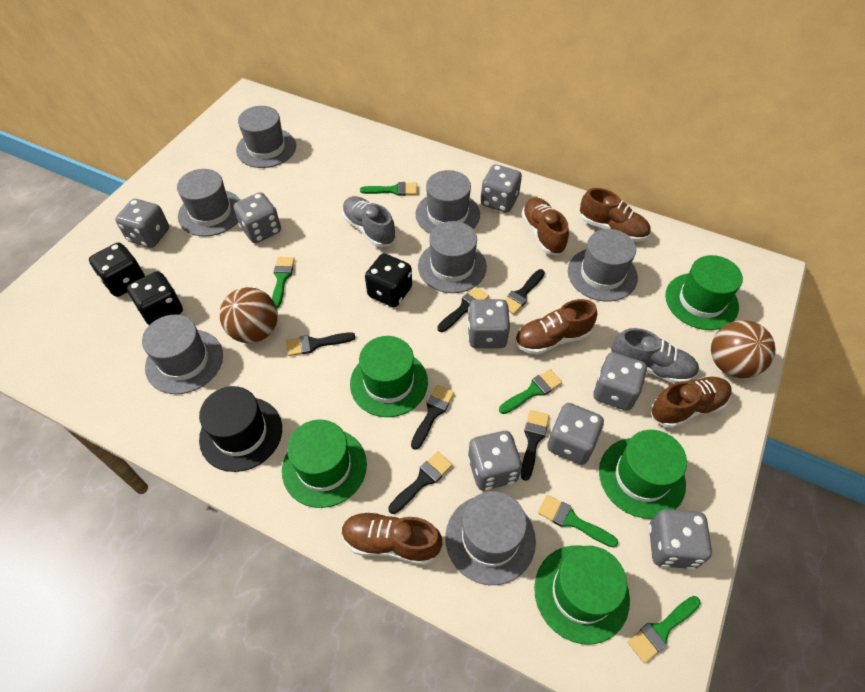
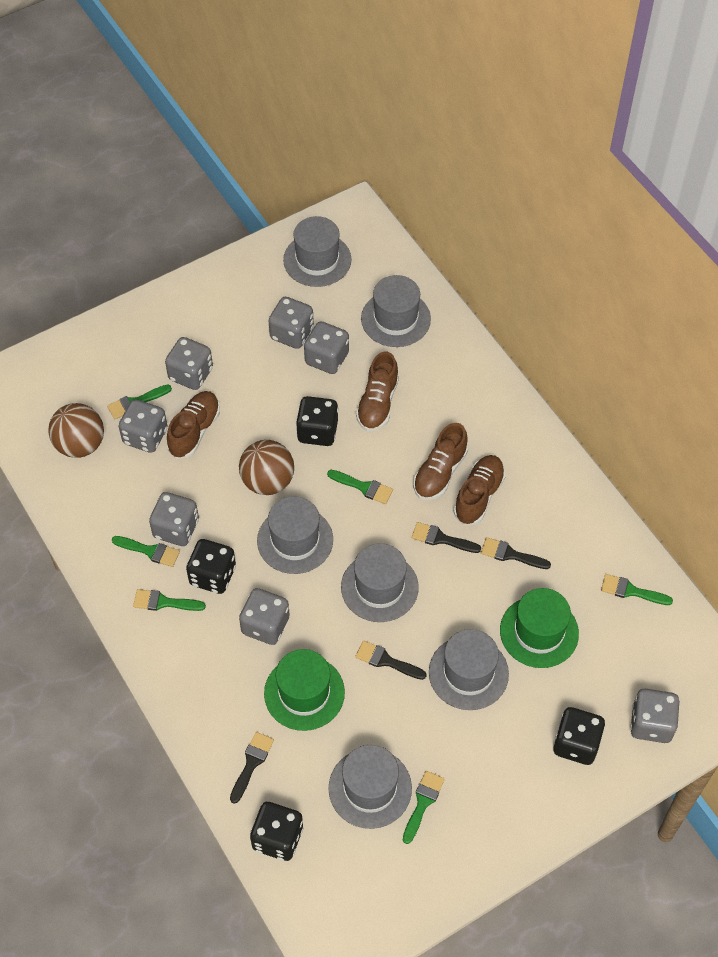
black brush: [286,332,355,356] [388,451,452,514] [411,385,454,449] [437,287,489,332] [505,269,545,315] [521,410,549,481] = 6 -> [230,732,274,804] [355,641,427,680] [412,522,481,553] [481,537,551,569] = 4
black dice: [89,243,145,297] [127,271,183,325] [365,254,412,307] = 3 -> [186,539,236,594] [250,802,303,861] [296,396,338,446] [553,707,605,765] = 4
black hat: [199,386,282,472] = 1 -> none = 0
brown shoe: [342,512,442,565] [515,299,597,355] [521,198,569,255] [580,188,651,242] [650,377,732,428] = 5 -> [167,391,220,459] [356,352,399,431] [413,423,468,500] [454,455,506,525] = 4
green brush: [272,257,295,308] [360,182,417,196] [499,369,562,414] [538,495,618,548] [627,596,701,663] = 5 -> [107,385,172,419] [112,536,180,567] [133,589,206,611] [327,470,393,504] [403,771,444,844] [601,574,673,605] = 6
green hat: [282,420,367,508] [350,336,428,417] [534,545,630,645] [599,430,687,519] [665,255,743,330] = 5 -> [264,649,345,731] [500,588,579,668] = 2
grey dice: [115,199,169,248] [234,192,281,243] [467,299,510,348] [468,431,522,490] [481,165,522,212] [547,403,604,465] [593,352,647,410] [649,509,712,570] = 8 -> [119,400,167,453] [149,492,199,546] [165,337,213,390] [239,588,290,645] [269,297,314,349] [304,321,349,374] [630,689,680,743] = 7
grey hat: [142,315,223,394] [177,169,241,237] [236,106,296,168] [415,170,480,234] [418,221,487,293] [445,491,536,585] [568,229,638,302] = 7 -> [257,496,333,574] [283,216,352,287] [328,745,412,829] [341,543,418,622] [361,275,431,347] [429,629,509,710] = 6
grey shoe: [342,196,396,247] [611,328,699,383] = 2 -> none = 0

